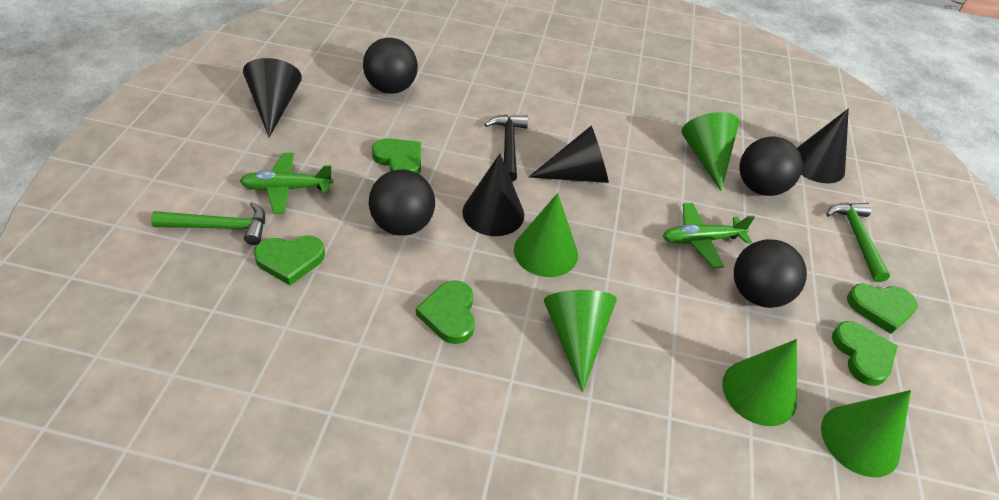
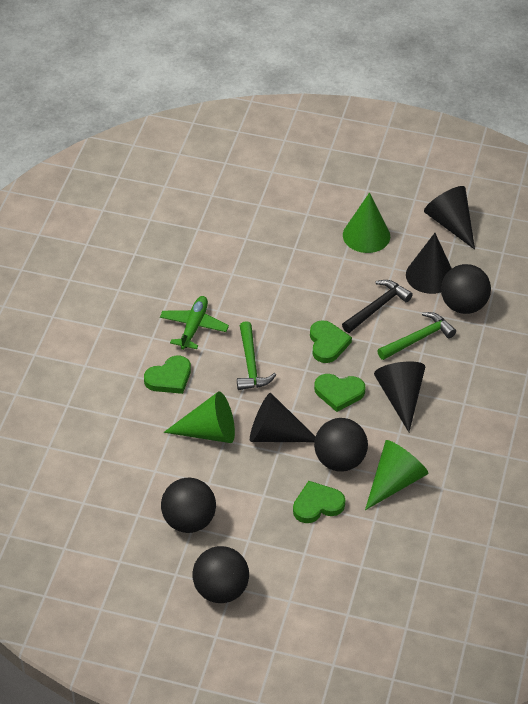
green cone: [514,193,578,277] [544,290,617,393] [681,112,739,191] [722,339,797,426] [821,390,911,477] = 5 -> [163,392,235,443] [343,192,390,253] [365,440,428,510] = 3
green heart: [254,235,325,285] [372,138,421,174] [416,280,475,344] [832,321,898,386] [847,283,918,334] = 5 -> [144,356,191,394] [293,481,345,523] [310,320,352,363] [314,374,365,412] = 4
green plane: [240,153,333,214] [663,203,755,268] = 2 -> [160,296,229,350] = 1

